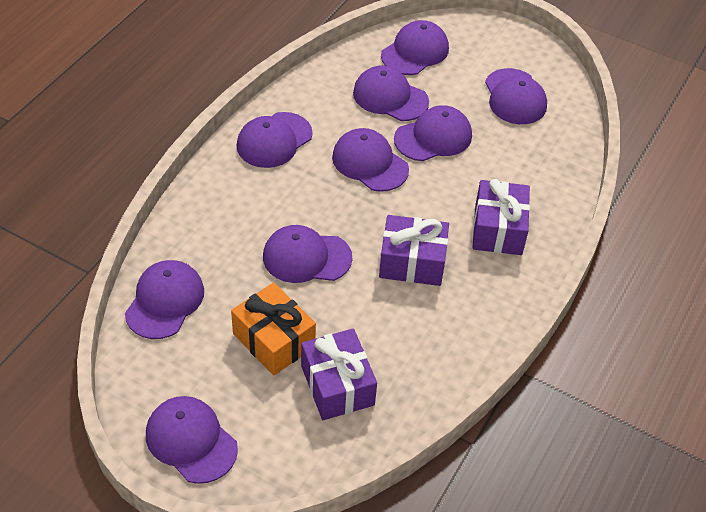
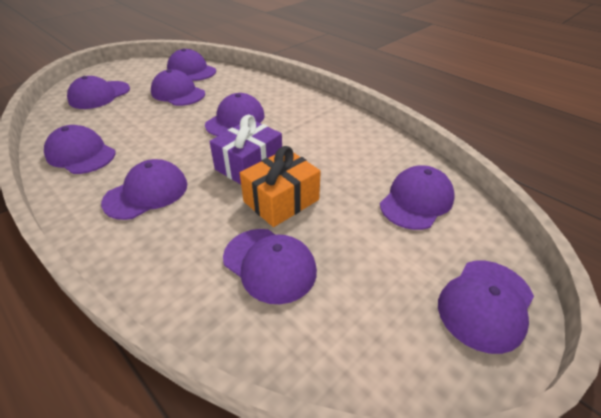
purple gift: [301,329,377,420] [379,215,449,286] [472,179,530,255] = 3 -> [209,115,282,184] = 1

